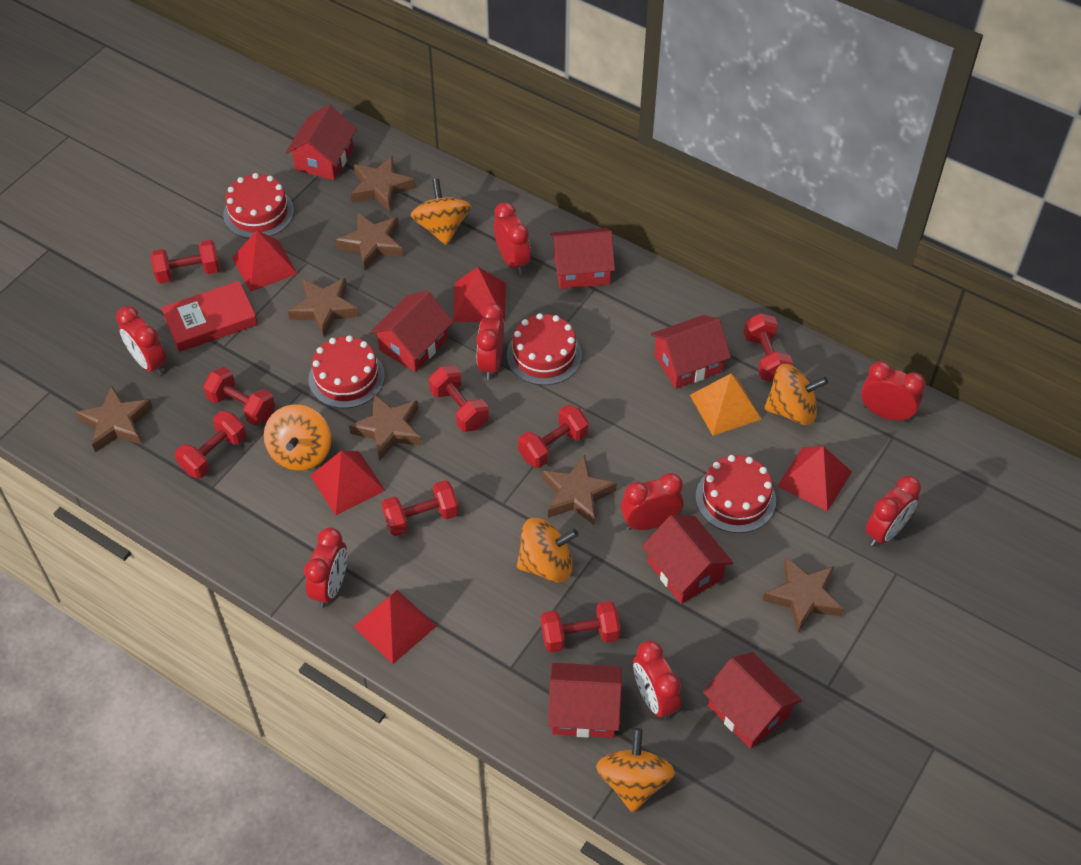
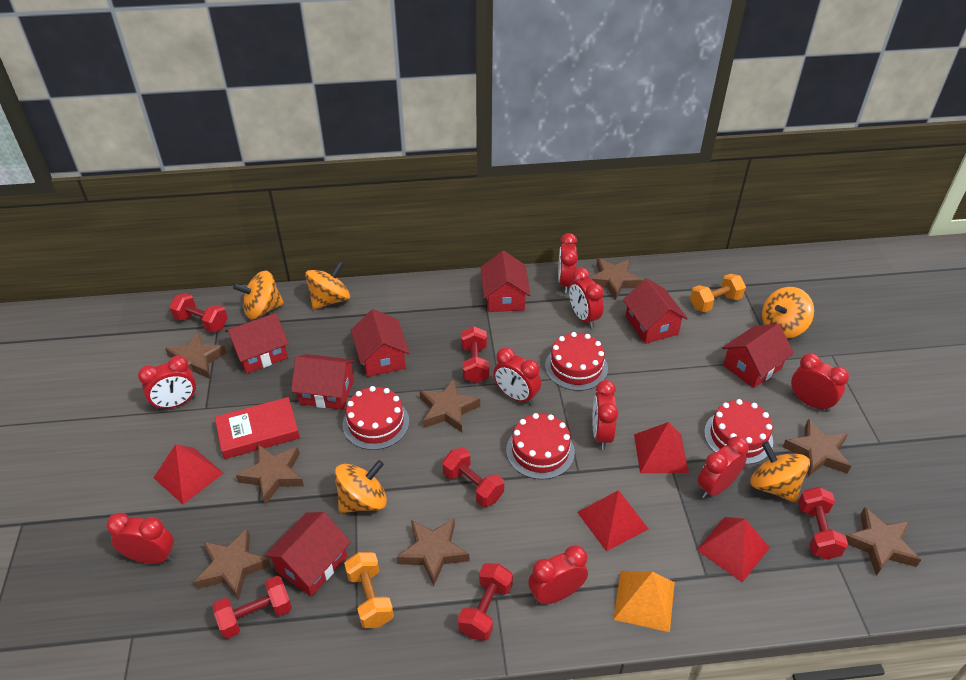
brown star: [76,385,153,453] [288,278,359,337] [336,213,403,270] [349,394,422,461] [351,156,415,212] [542,455,617,525] [762,557,844,633] = 7 -> [165,332,227,379] [195,529,271,600] [236,445,304,505] [397,519,469,586] [420,379,480,432] [590,258,643,300] [783,419,851,477] [846,507,921,576] = 8
orange dumbbell: none = 0 -> [344,552,394,628] [690,274,746,312] = 2
red clock: [116,306,166,376] [304,528,347,608] [476,303,504,380] [494,202,531,275] [621,473,683,530] [633,641,681,721] [861,361,925,422] [865,476,921,547] = 8 -> [106,513,174,564] [138,356,196,411] [493,347,541,405] [528,545,588,605] [558,233,578,293] [569,268,604,328] [592,380,618,449] [698,436,749,498] [791,353,849,412] = 9
red dumbbell: [151,240,220,284] [175,411,247,478] [203,367,275,426] [382,480,459,536] [429,365,489,432] [518,405,589,468] [541,601,621,653] [744,313,793,382] = 8 -> [170,293,228,333] [212,576,292,639] [442,447,504,507] [458,563,513,641] [461,326,489,383] [798,487,848,559] = 6
red pyramid: [232,230,297,292] [310,450,385,516] [353,590,436,664] [453,267,506,322] [778,446,852,511] = 5 -> [153,444,223,504] [577,490,648,551] [634,422,689,473] [697,517,770,582] = 4

